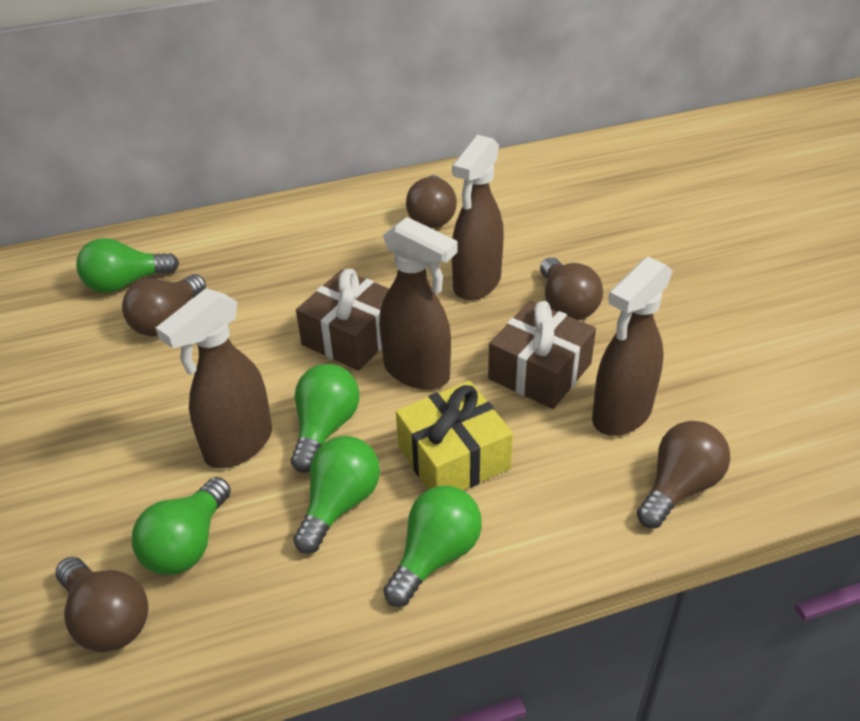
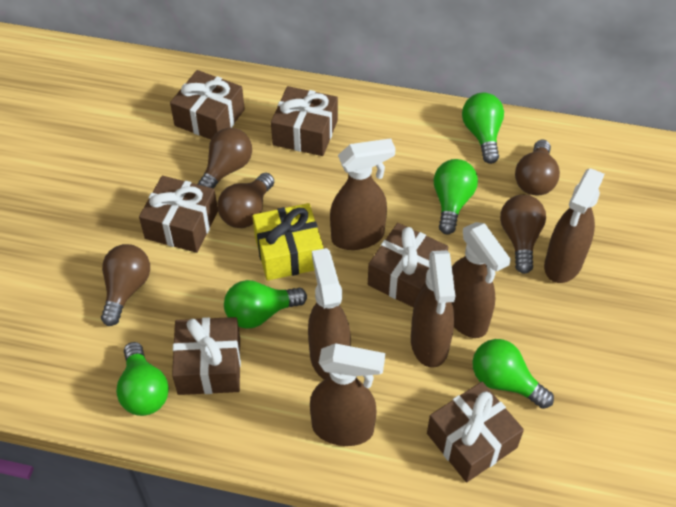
brown gift: [296,269,389,371] [488,301,596,409] = 2 -> [139,176,218,253] [170,70,245,140] [172,317,241,395] [271,86,338,156] [368,223,448,308] [427,382,524,482] = 6
brown spray bottle: [156,288,272,468] [379,217,457,389] [452,135,504,300] [592,256,673,436] = 4 -> [308,248,351,380] [310,343,385,446] [330,138,396,250] [411,250,455,368] [452,222,511,338] [544,168,605,283] = 6

